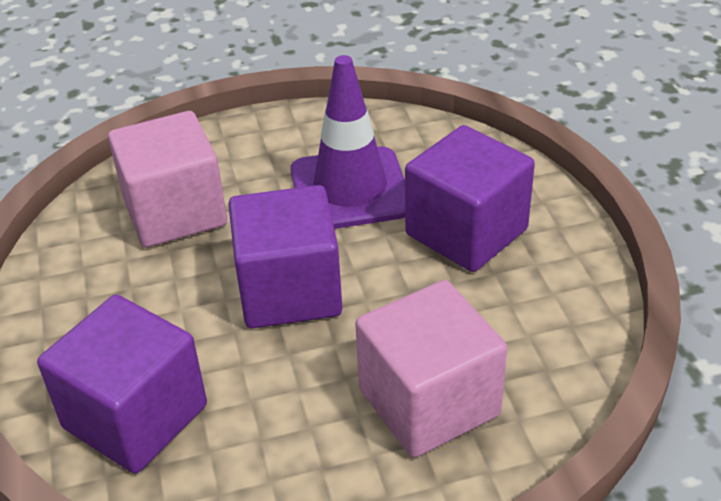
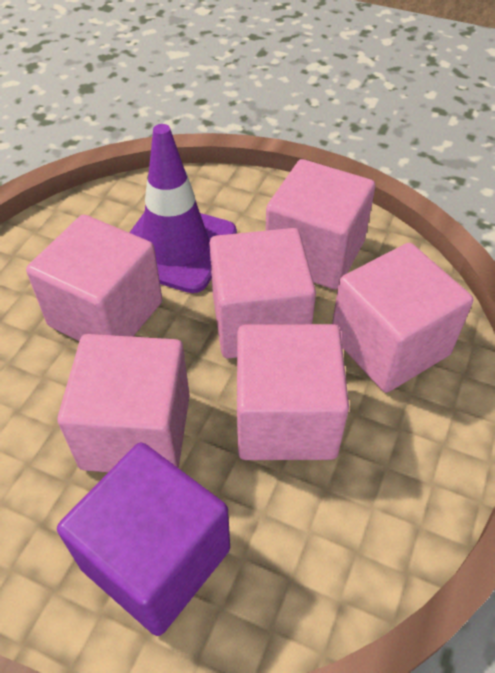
pink cube: [108,111,227,248] [355,280,507,458] = 2 -> [26,214,162,341] [57,334,190,472] [210,228,316,358] [237,324,349,460] [265,159,375,290] [332,243,473,392] = 6
purple cube: [37,294,207,473] [228,185,342,328] [405,125,535,272] = 3 -> [57,442,230,636] = 1

